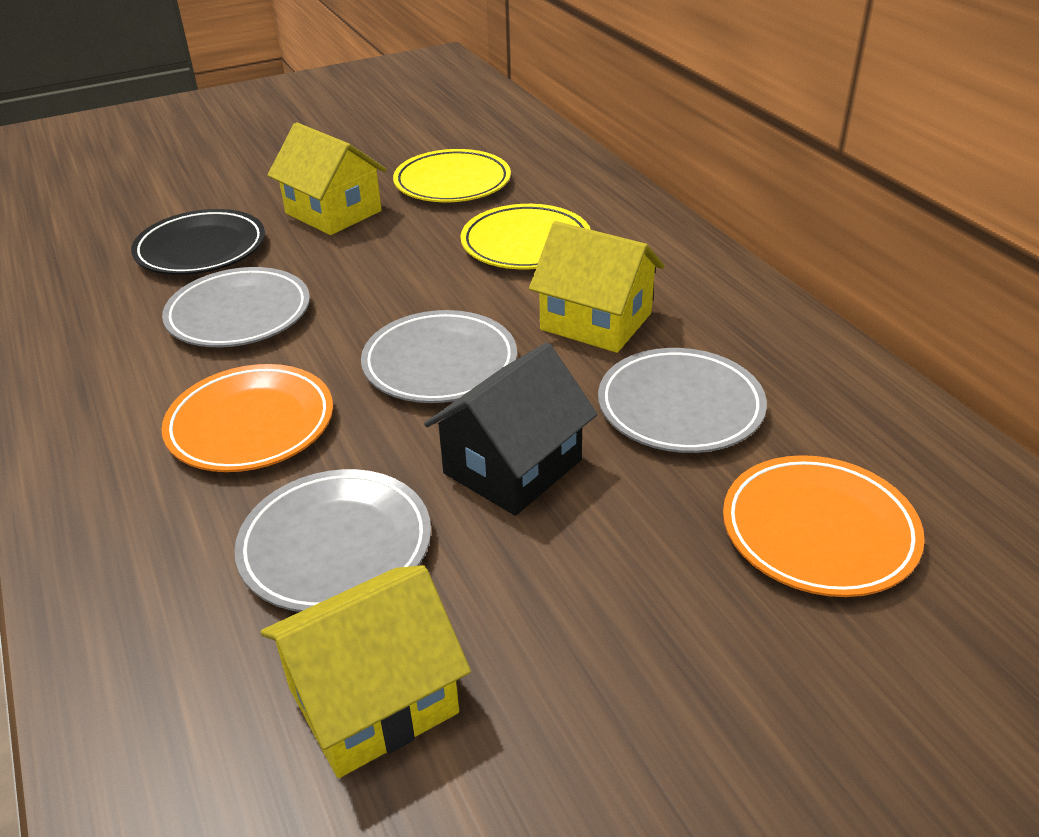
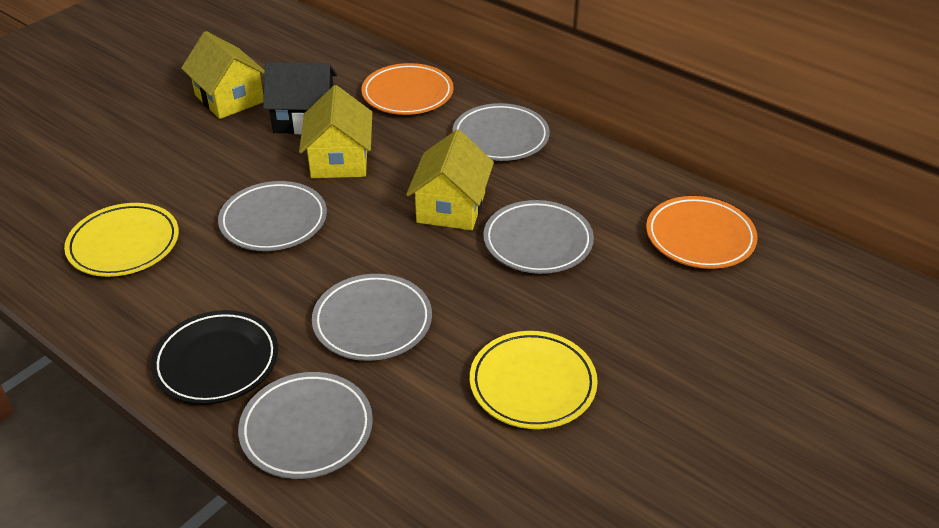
grey plate: [162,267,310,347] [235,469,431,612] [361,310,517,403] [598,348,767,453] = 4 -> [218,181,327,251] [238,372,373,479] [312,274,432,361] [452,103,550,161] [483,200,594,274] = 5

